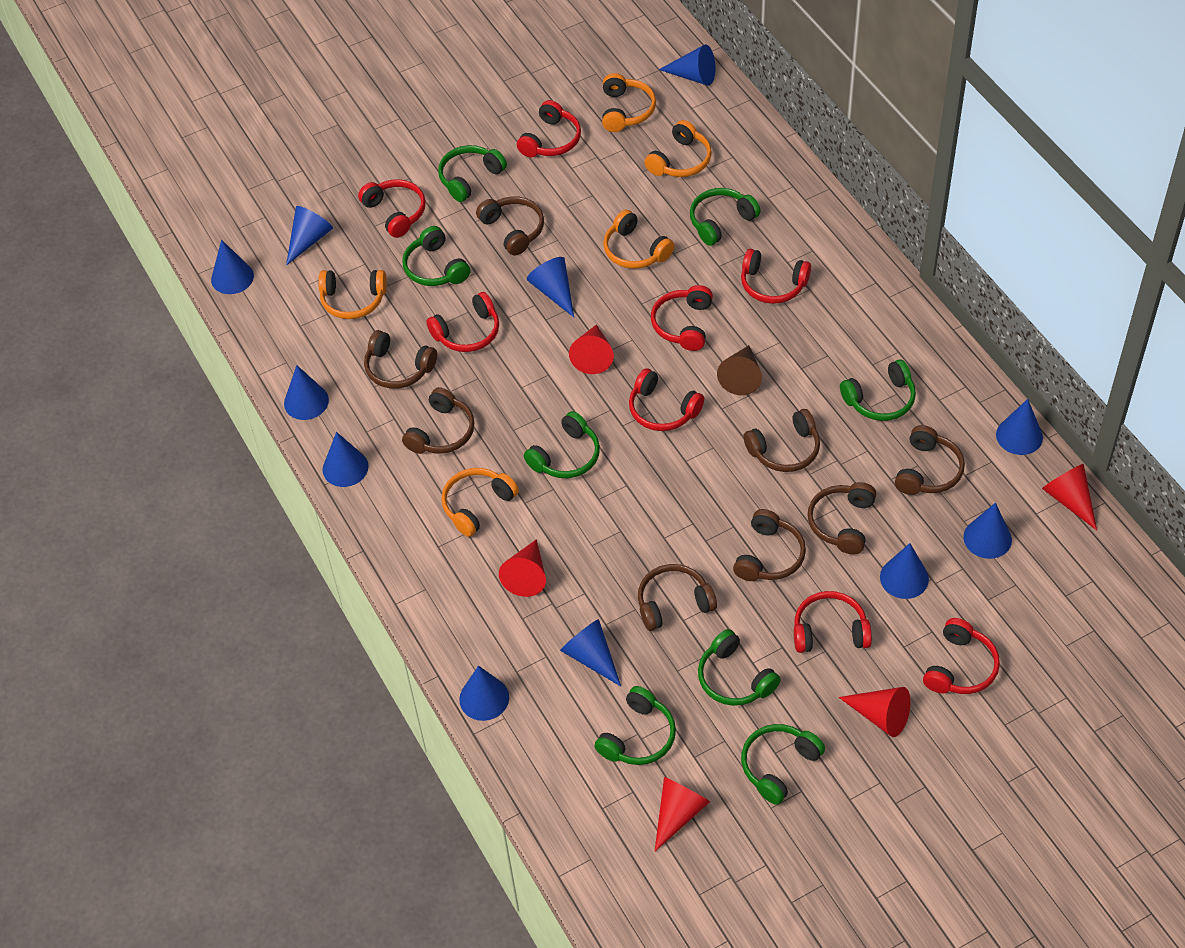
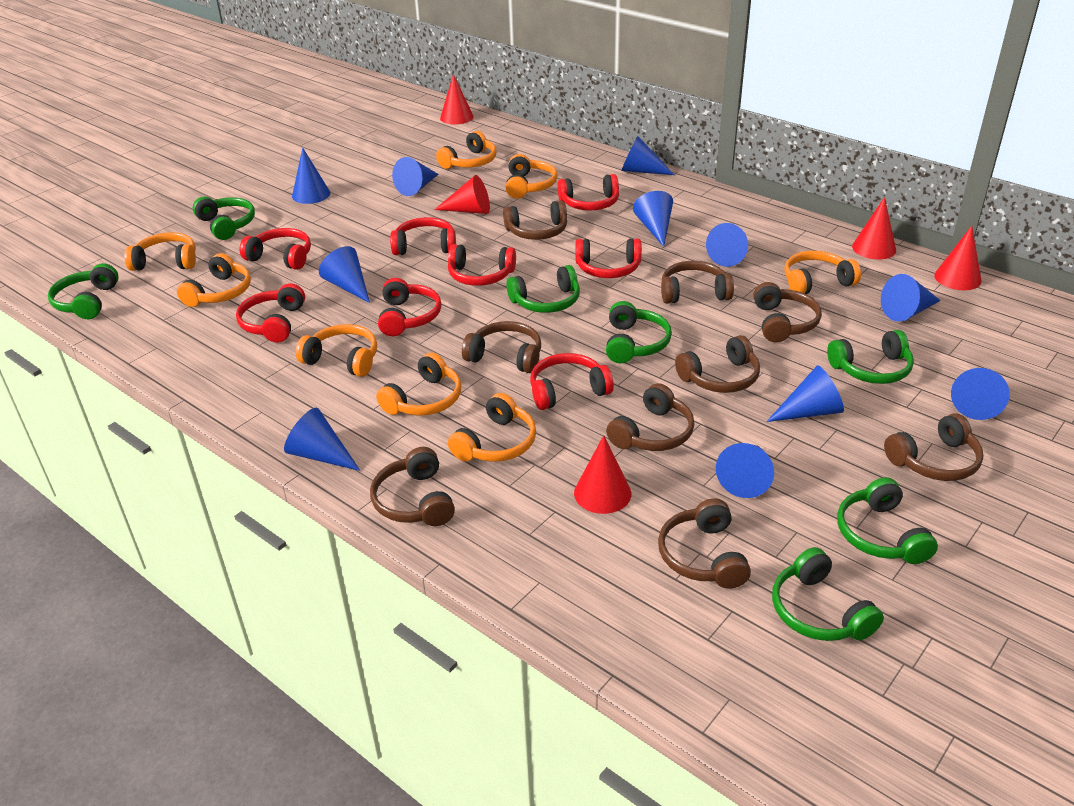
brown cone: [717,345,762,395] = 1 -> none = 0
brown headphones: [364,330,437,389] [402,387,475,454] [476,196,544,256] [638,564,717,631] [733,509,806,581] [744,409,820,472] [808,482,876,554] [895,425,965,495] = 8 -> [370,447,455,526] [462,321,541,373] [503,200,567,240] [606,383,695,451] [658,498,751,589] [661,261,734,304] [675,335,760,393] [753,282,822,343] [884,413,984,481] = 9
green headphones: [402,226,470,286] [438,145,507,202] [524,411,600,478] [594,686,676,765] [690,188,761,246] [698,629,781,706] [741,724,825,805] [840,359,916,421] = 8 -> [48,263,119,319] [193,197,255,240] [506,265,580,313] [606,301,672,363] [772,547,884,641] [827,330,914,384] [837,477,938,564] = 7
orange headphones: [318,270,387,319] [441,468,519,537] [602,73,656,132] [603,210,675,269] [645,120,712,177] = 5 -> [124,232,196,271] [177,253,251,307] [296,324,377,377] [376,353,461,416] [436,131,497,169] [448,393,536,462] [506,154,557,199] [784,251,861,294] = 8

